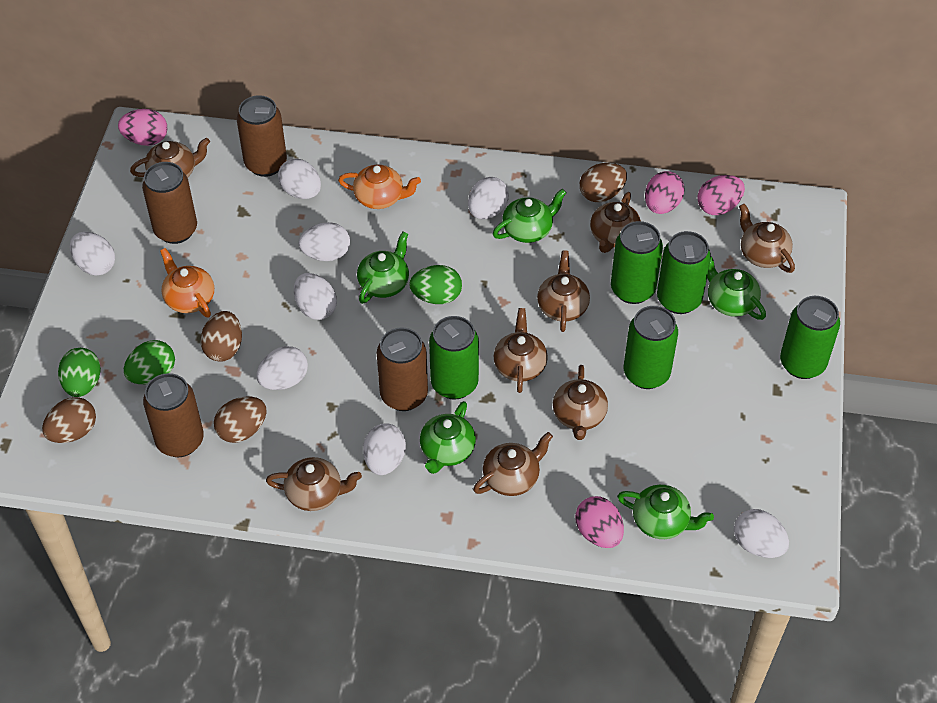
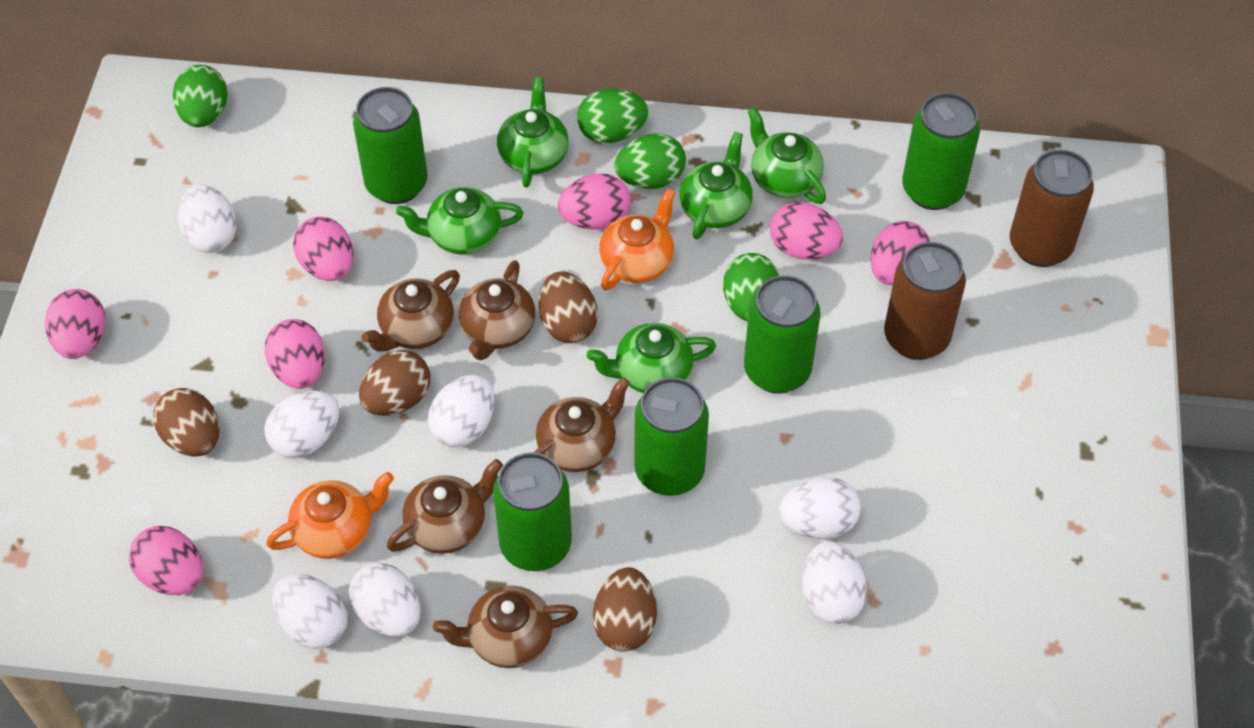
brown can: [142,162,197,244] [143,373,204,457] [237,95,287,177] [377,327,428,411] = 4 -> [884,242,966,360] [1010,149,1094,267] = 2
brown teapot: [130,138,210,178] [266,457,362,511] [473,432,553,496] [493,308,548,393] [537,251,590,332] [553,365,608,440] [590,192,641,253] [739,204,795,273] = 8 -> [361,270,460,352] [387,459,503,554] [433,585,578,668] [459,260,535,360] [534,377,630,472] = 5
green egg: [58,348,101,397] [124,340,175,384] [409,265,462,304] = 3 -> [173,65,228,127] [577,89,648,143] [614,133,686,189] [723,253,779,321] = 4
pink egg: [118,109,167,146] [575,496,624,548] [645,171,685,214] [697,175,745,215] = 4 -> [45,289,106,359] [129,526,203,595] [265,319,325,389] [293,216,354,281] [558,173,631,230] [770,202,843,260] [870,221,930,285] = 7
white egg: [70,232,115,276] [257,346,308,390] [278,159,321,199] [294,273,337,320] [299,222,350,261] [363,423,406,475] [468,177,509,219] [734,509,789,558] = 8 -> [178,184,237,253] [264,391,340,458] [272,574,348,649] [348,563,421,637] [428,375,494,447] [779,477,861,539] [802,541,867,624] = 7

